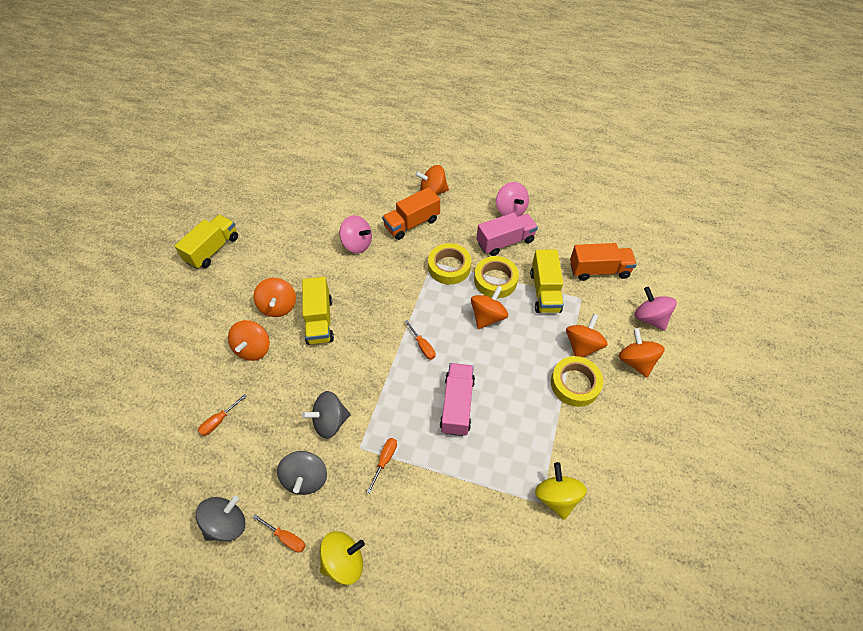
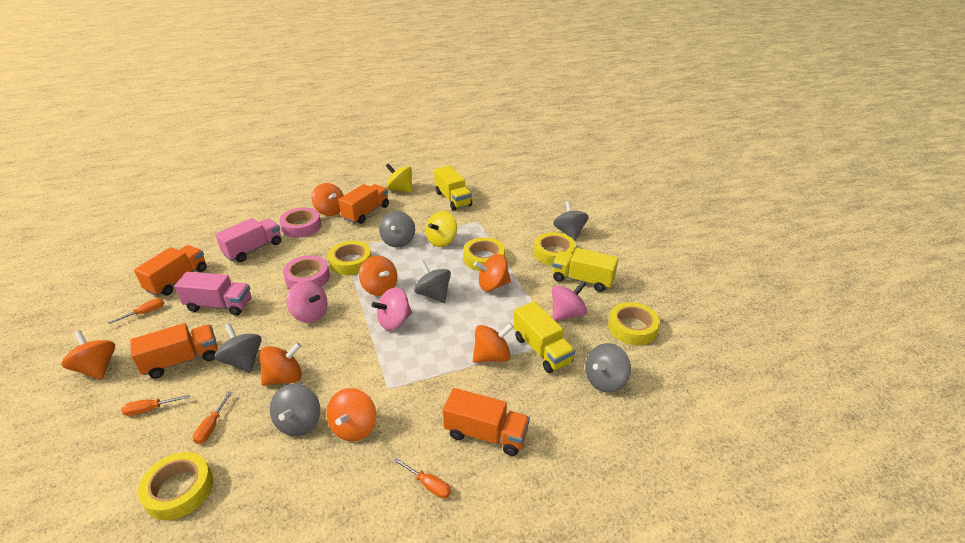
grey spinning top: [196,496,245,541] [277,451,327,495] [302,391,351,439] = 3 -> [214,323,262,373] [270,384,320,436] [379,211,415,248] [414,260,451,303] [553,201,589,241] [585,343,631,393] = 6
orange spinning top: [228,320,270,361] [253,278,296,317] [415,165,449,195] [471,286,508,329] [566,314,608,358] [619,328,665,377] = 6 -> [61,330,115,380] [260,343,302,386] [311,183,344,216] [326,388,376,441] [359,256,398,296] [473,323,513,363] [474,254,511,291] = 7
orange truck: [382,187,440,240] [570,243,637,281] = 2 -> [130,323,218,378] [134,245,207,296] [338,184,389,224] [443,388,530,456] = 4
pink tape: none = 0 -> [279,207,321,238] [283,255,330,289] = 2
yellow tape: [428,243,471,285] [474,256,519,298] [551,356,603,407] = 3 -> [138,452,213,520] [328,241,372,275] [463,237,505,271] [534,232,576,266] [608,302,660,345] = 5

